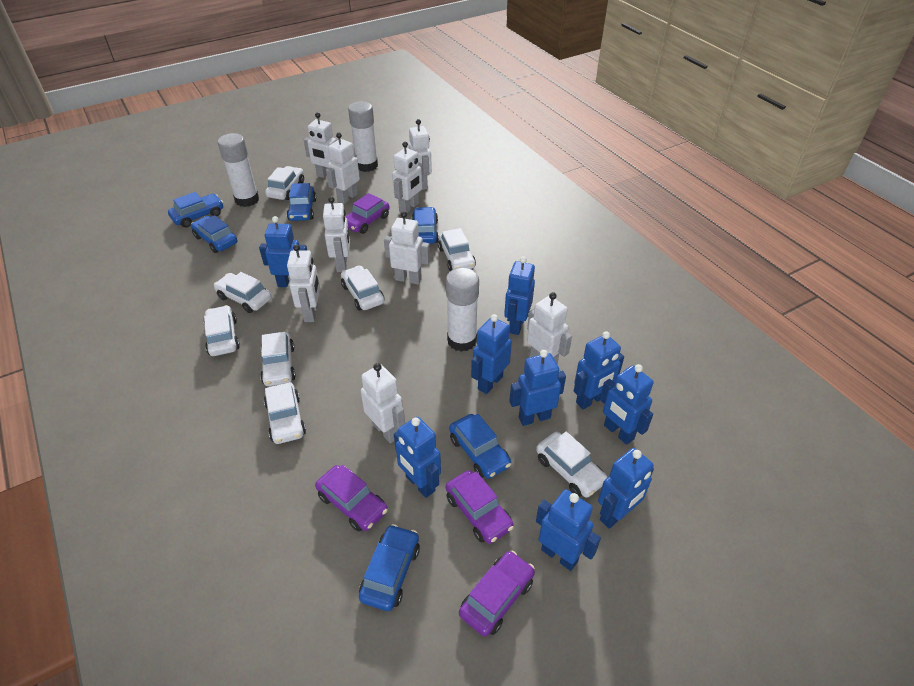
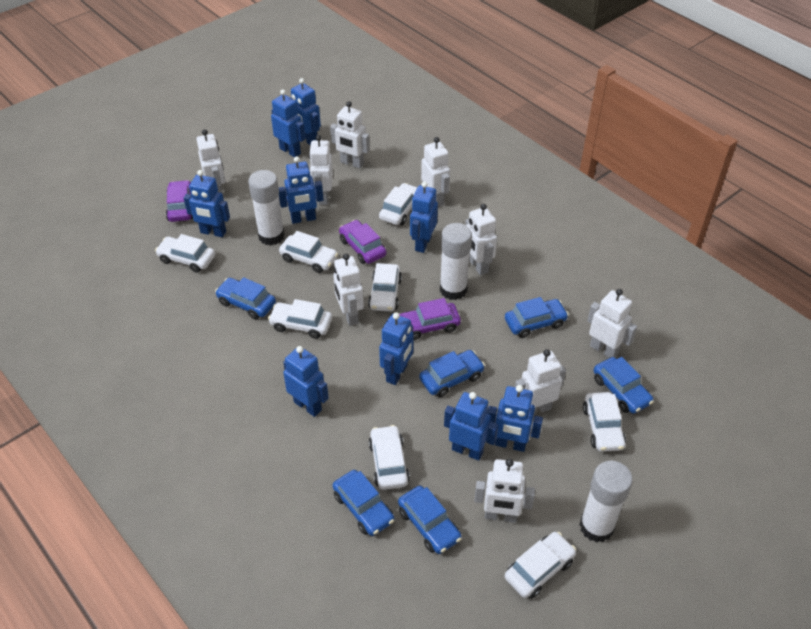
purple car: [315,464,388,532] [345,193,390,234] [446,470,514,544] [459,551,535,637] = 4 -> [166,180,193,222] [339,220,386,264] [399,298,461,340] = 3

